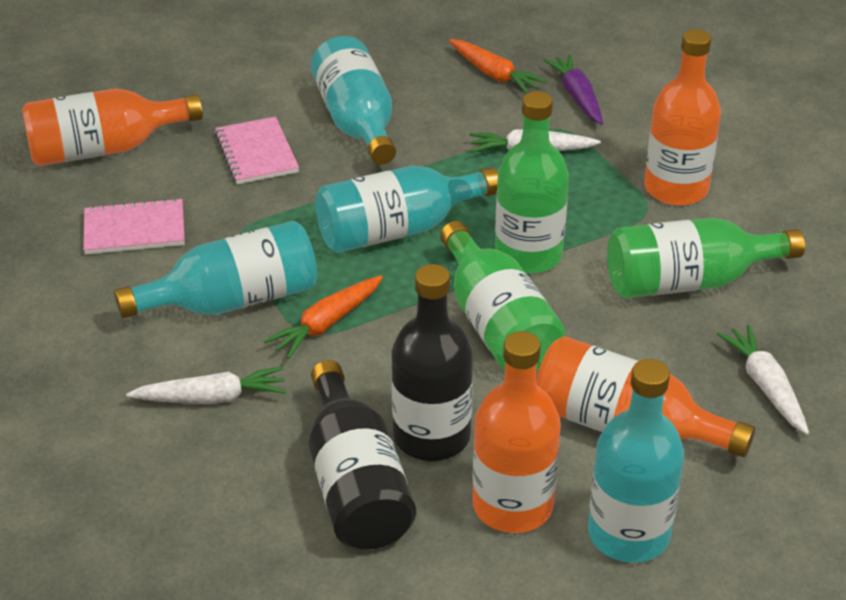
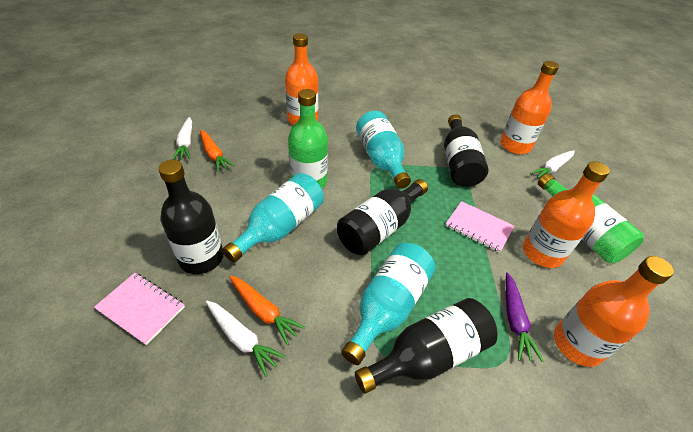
black bottle: [309,360,416,549] [391,264,473,461] = 2 -> [158,160,224,274] [337,179,428,255] [355,298,497,394] [444,114,489,187] = 4
green bottle: [440,221,565,371] [495,91,569,274] [607,218,805,298] = 3 -> [288,89,328,188] [538,174,644,263] = 2
turquoise bottle: [114,221,317,318] [311,36,396,165] [315,165,498,253] [588,359,684,563] = 4 -> [222,173,324,263] [341,243,436,365] [356,111,411,189] = 3

